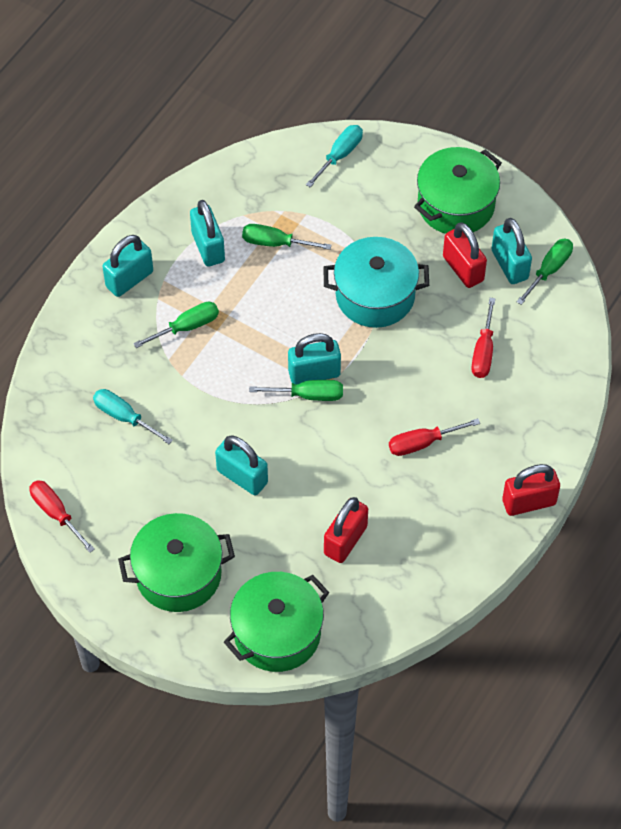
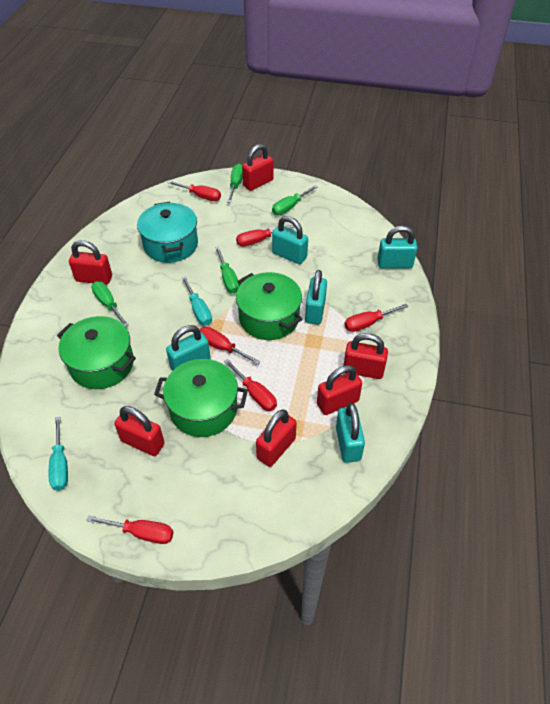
red padlock: [324,497,368,563] [443,222,487,288] [502,464,560,516] = 3 -> [69,240,112,285] [114,406,165,456] [242,144,273,191] [256,410,297,467] [317,365,362,415] [343,333,388,379] = 6
red screwdriver: [30,480,95,553] [389,419,480,456] [471,298,496,378] = 3 -> [86,515,174,544] [167,181,221,201] [200,327,261,365] [224,359,277,411] [236,224,295,246] [344,304,408,332] = 6

